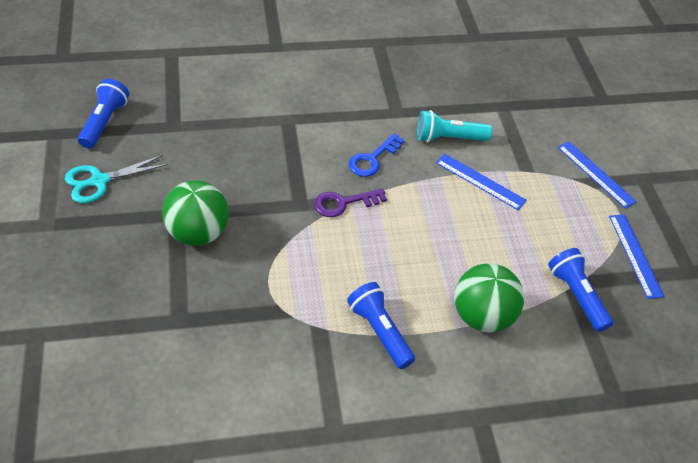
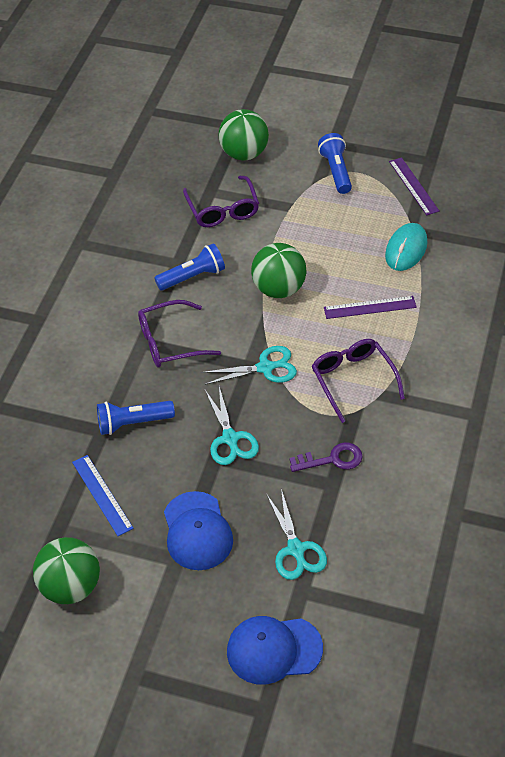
blue cap: none = 0 -> [164,491,233,570] [227,616,323,685] = 2
blue key: [349,133,405,177] = 1 -> none = 0
blue ruler: [436,153,527,210] [558,141,637,209] [609,214,665,299] = 3 -> [72,455,133,536] = 1
green ball: [162,180,229,246] [454,263,524,332] = 2 -> [33,537,100,604] [219,109,269,161] [251,243,306,298] = 3
purple glasses: none = 0 -> [138,300,221,367] [183,176,259,227] [312,339,405,423] = 3
purple ruler: none = 0 -> [324,296,417,319] [389,157,440,215] = 2
turquoise flashlight: [417,110,492,142] = 1 -> none = 0
turquoise mouse: none = 0 -> [385,223,428,271] = 1
turquoise scissors: [65,155,168,203] = 1 -> [201,346,297,385] [205,387,259,465] [266,489,327,580] = 3

